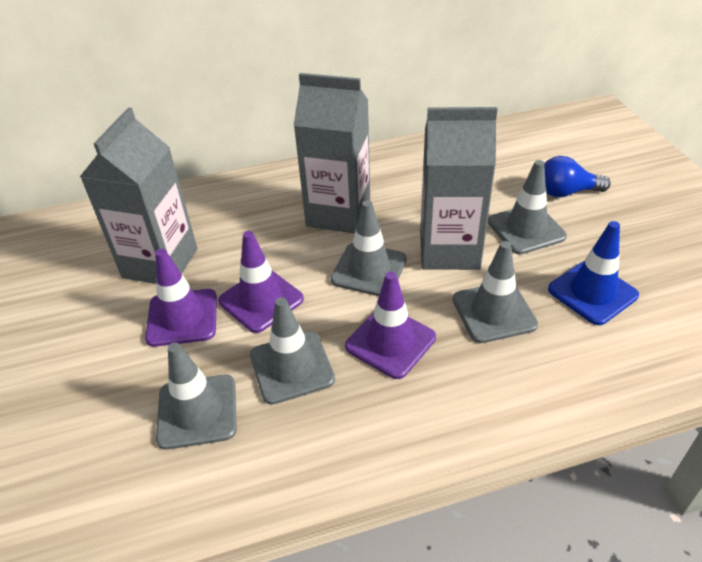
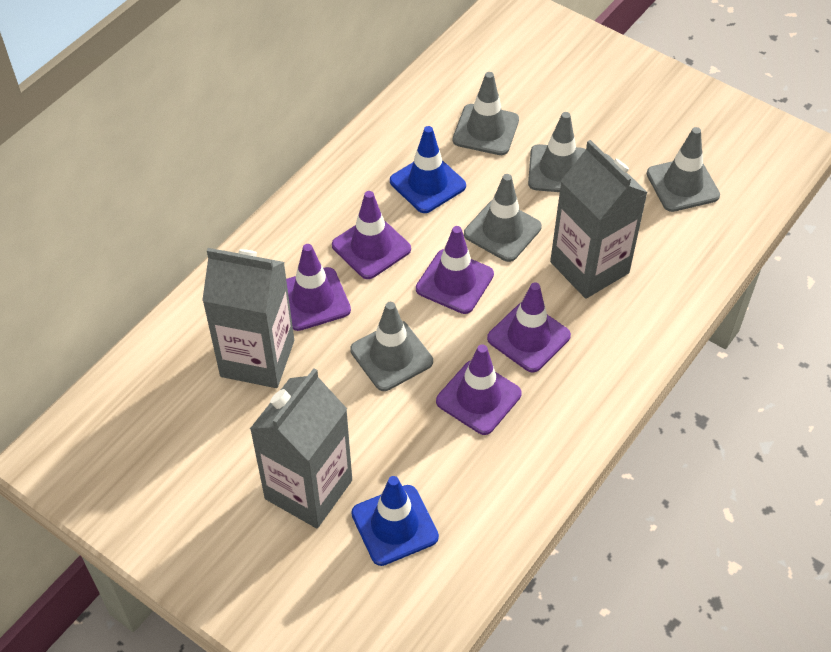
blue light bulb: [544,156,611,197] = 1 -> none = 0
blue traffic cone: [548,221,639,325] = 1 -> [351,476,439,566] [390,126,466,213] = 2
purple traffic cone: [145,249,217,347] [218,231,304,333] [345,271,436,379] = 3 -> [286,244,351,331] [332,191,411,279] [416,226,494,314] [436,344,522,435] [487,282,571,373] = 5

